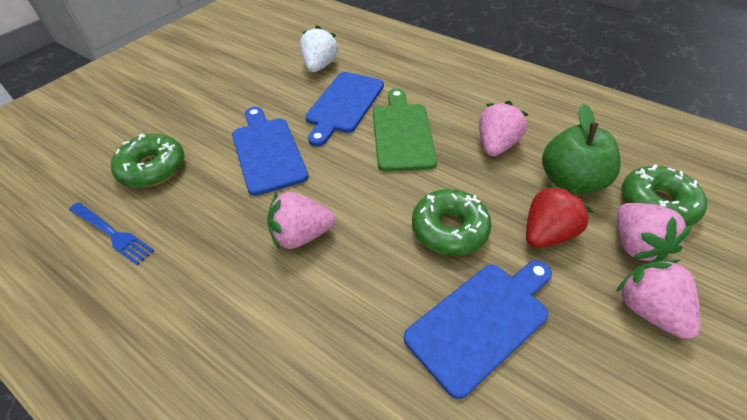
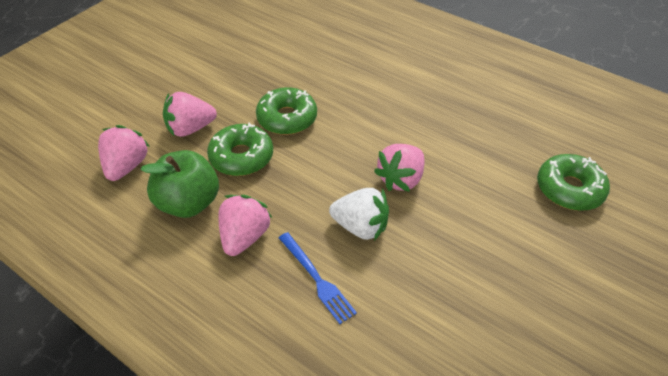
blue cutting board: [232,107,308,196] [305,72,384,146] [404,260,552,399] = 3 -> none = 0
green cutting board: [373,89,437,172] = 1 -> none = 0
red strawberry: [526,184,593,248] = 1 -> none = 0

